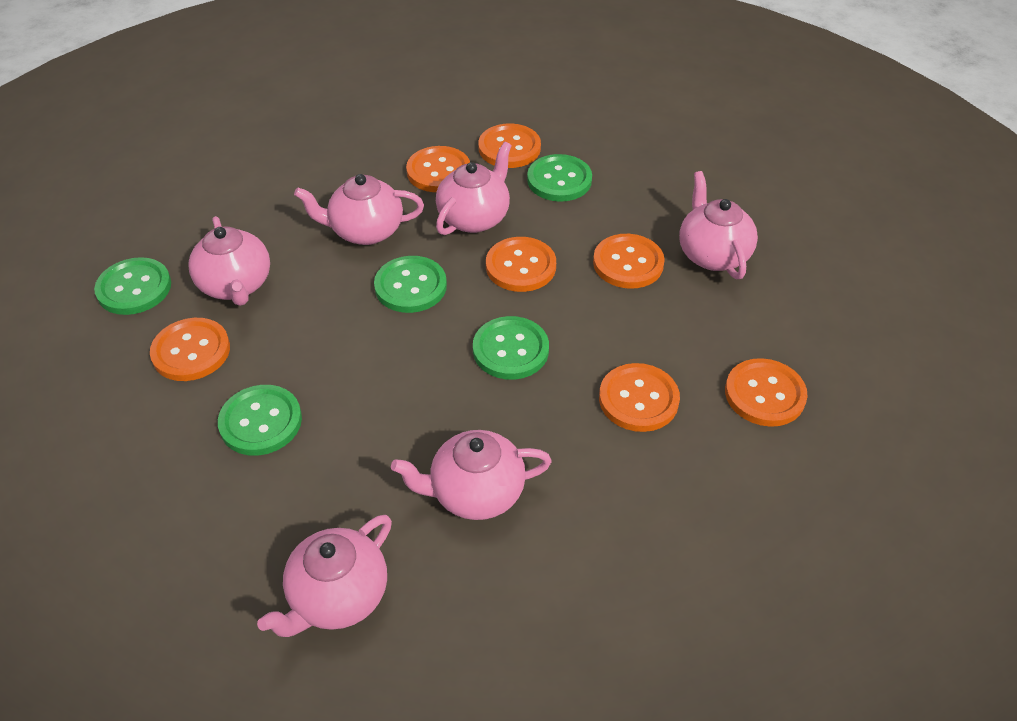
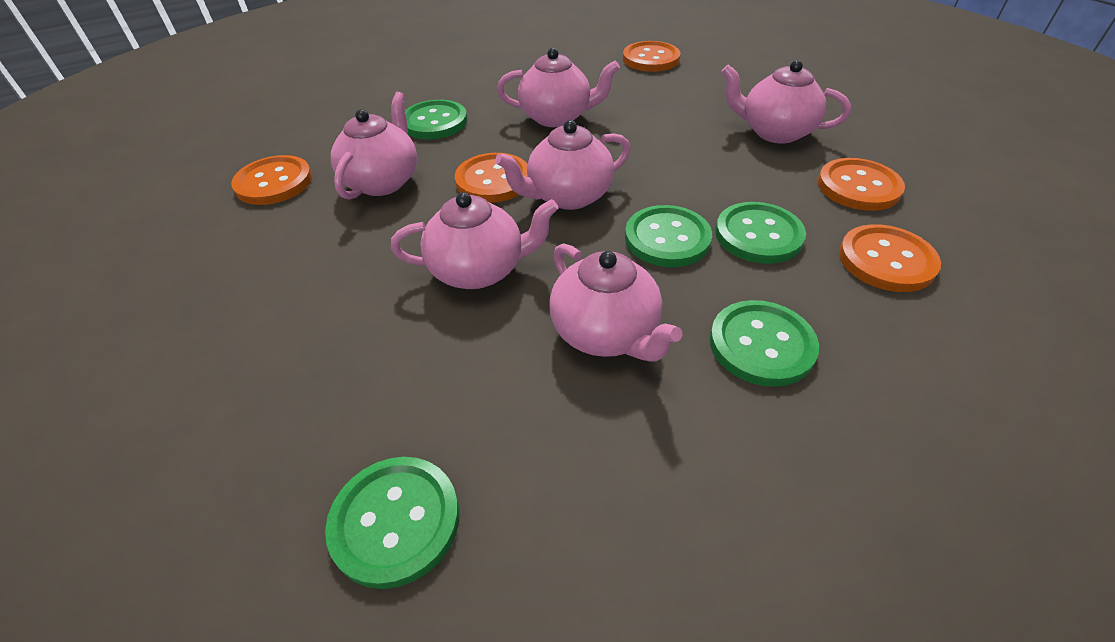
orange button: [150,318,230,381] [406,146,470,192] [478,123,541,168] [486,237,556,292] [593,234,665,289] [599,363,680,432] [725,358,807,427] = 7 -> [231,155,312,205] [455,153,528,203] [623,41,680,72] [818,158,905,211] [839,224,941,292] = 5

